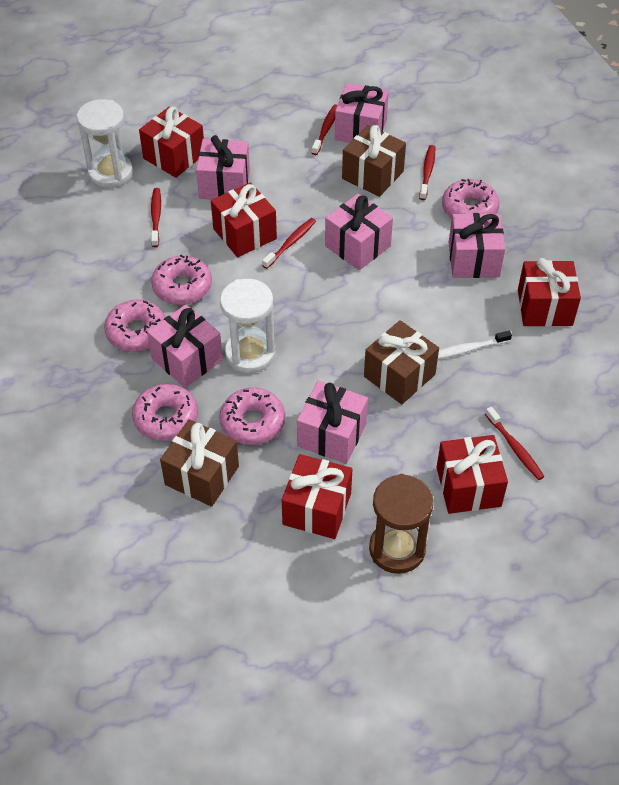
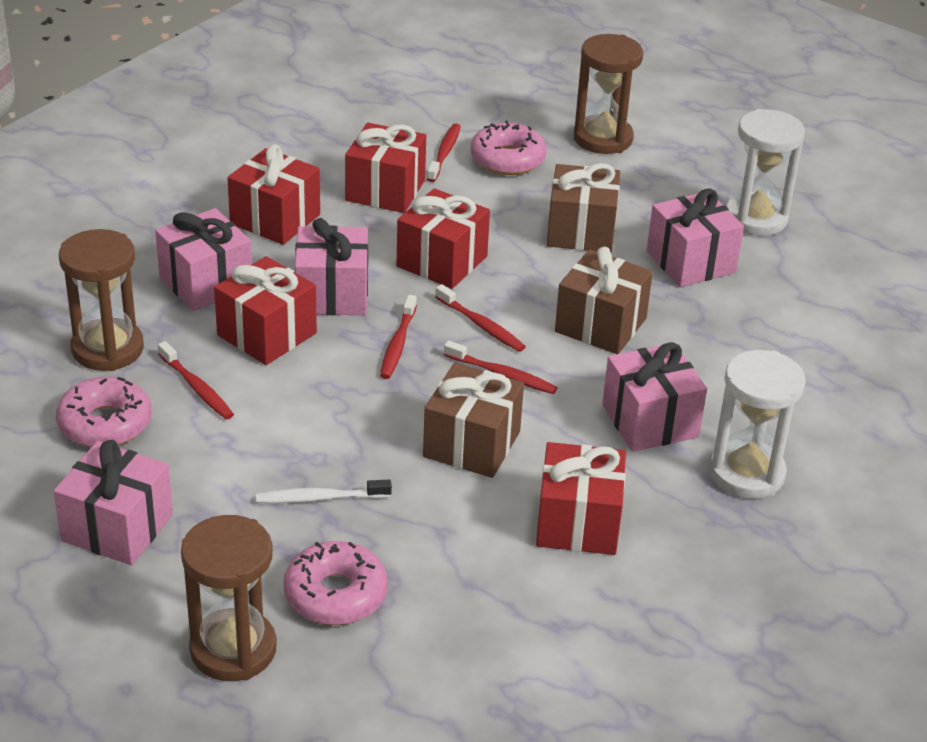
brown hourglass: [369,474,433,574] = 1 -> [59,229,144,371] [181,515,277,681] [574,34,643,154] = 3
pink donut: [104,300,165,352] [132,384,198,441] [151,255,212,305] [219,388,285,445] [442,179,500,218] = 5 -> [56,376,152,447] [284,541,388,625] [471,120,547,175] = 3
pink gift: [147,305,223,388] [196,135,250,200] [297,380,368,464] [325,194,393,270] [335,83,389,143] [449,213,505,278] = 6 -> [54,440,173,565] [155,208,252,311] [295,218,368,315] [602,342,707,452] [647,188,744,287] = 5

